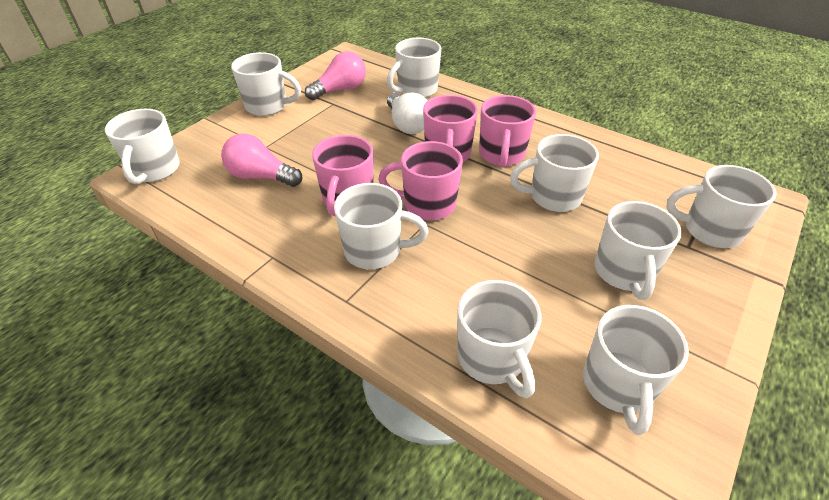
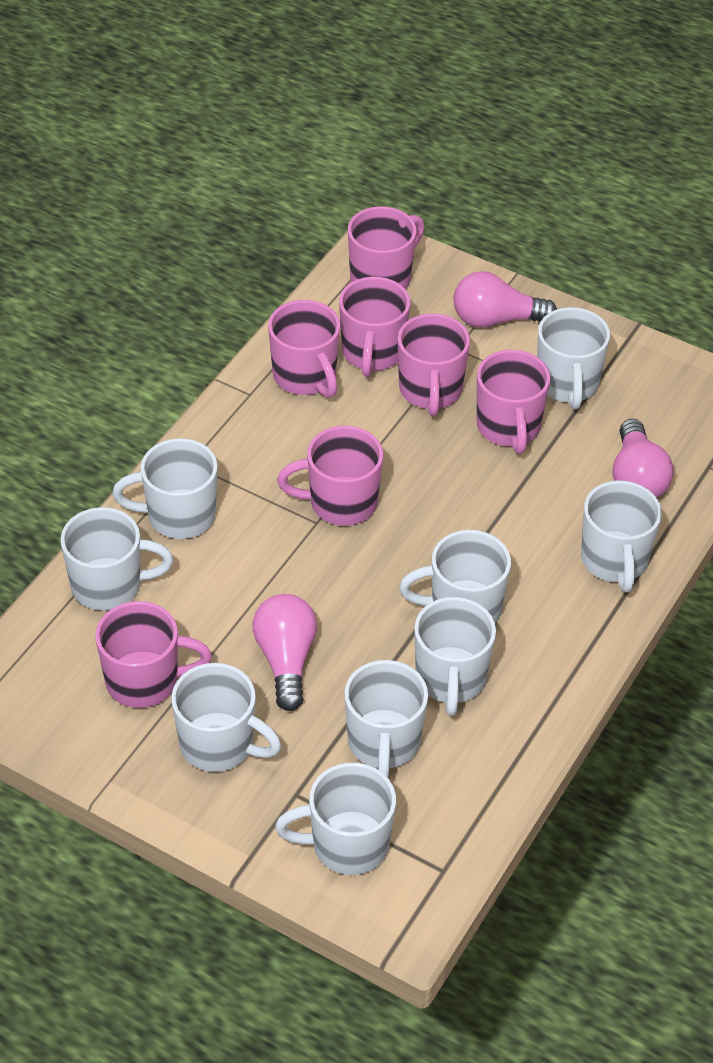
pink light bulb: [221,134,302,187] [305,51,366,100] = 2 -> [253,594,317,711] [453,271,557,328] [612,419,673,498] = 3
pink mug: [312,135,373,216] [378,141,463,220] [423,95,478,162] [479,95,536,168] = 4 -> [95,601,212,708] [268,300,340,398] [277,426,383,526] [339,277,410,377] [348,206,424,289] [398,313,470,416] [476,350,551,454] = 7
white light bulb: [387,93,428,134] = 1 -> none = 0

